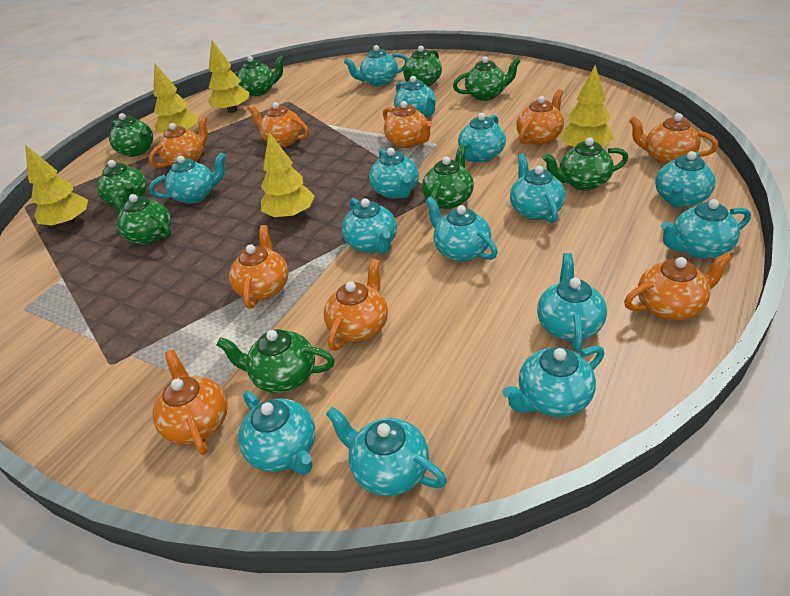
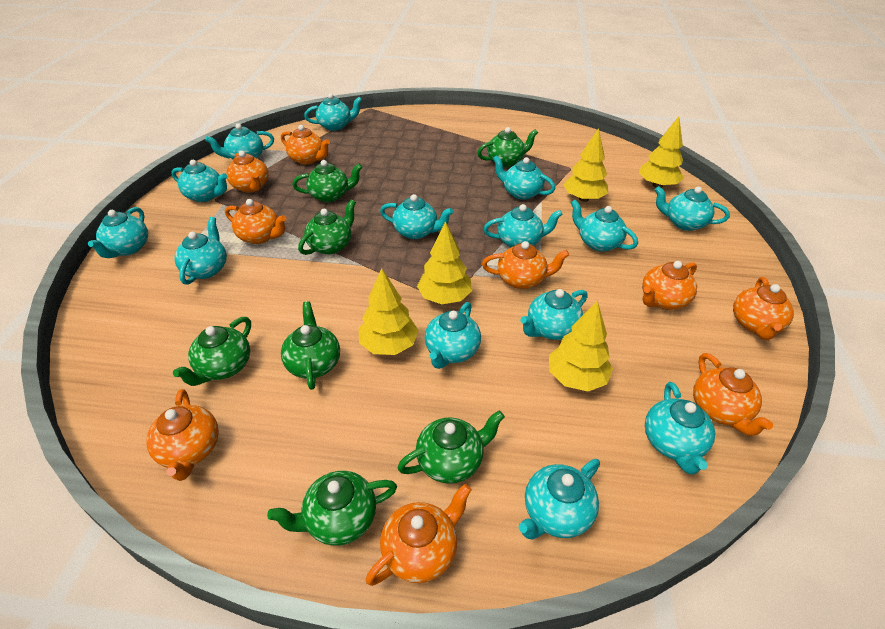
green teapot: [97,160,147,206] [108,191,171,245] [109,113,153,157] [216,329,335,393] [234,56,284,96] [402,46,442,87] [422,145,474,209] [453,56,521,101] [542,137,628,191] = 9 -> [173,317,251,386] [267,471,397,546] [281,301,340,390] [292,160,363,202] [298,200,356,255] [398,410,505,484] [477,127,538,167] = 7

